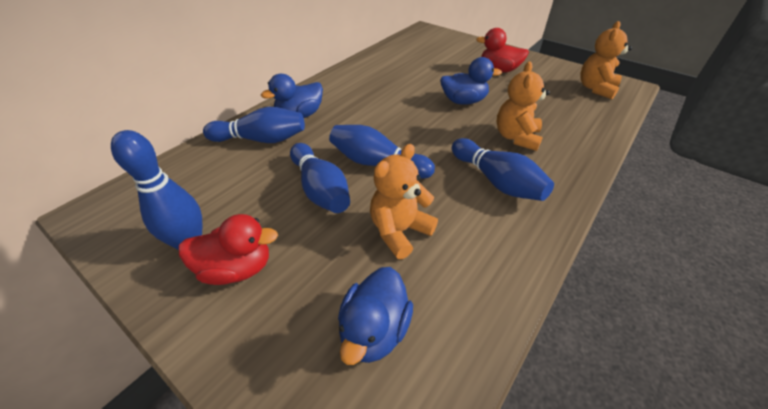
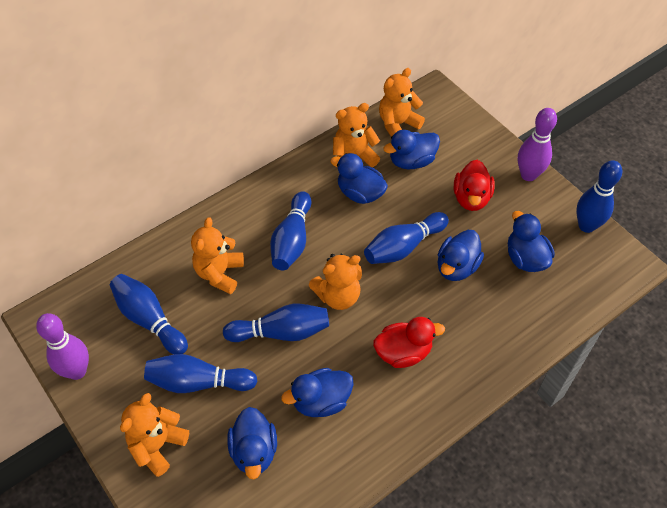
blue bowling pin: [111,130,202,250] [203,107,305,143] [290,143,350,213] [329,125,435,179] [452,138,554,201] = 5 -> [110,274,188,354] [144,354,257,393] [223,304,329,342] [270,191,311,270] [364,212,449,264] [576,160,622,233] = 6
blue duck: [261,74,323,118] [338,267,413,365] [440,57,502,105] = 3 -> [227,407,277,479] [281,368,354,417] [330,153,388,204] [383,130,440,169] [438,230,484,281] [508,211,555,272] = 6
orange teddy bear: [370,144,438,259] [496,62,550,151] [581,21,632,99] = 3 -> [120,393,189,477] [191,217,244,294] [309,254,362,310] [333,103,380,167] [379,68,425,136] = 5
purple bowling pin: none = 0 -> [36,313,89,380] [518,108,557,181] = 2

